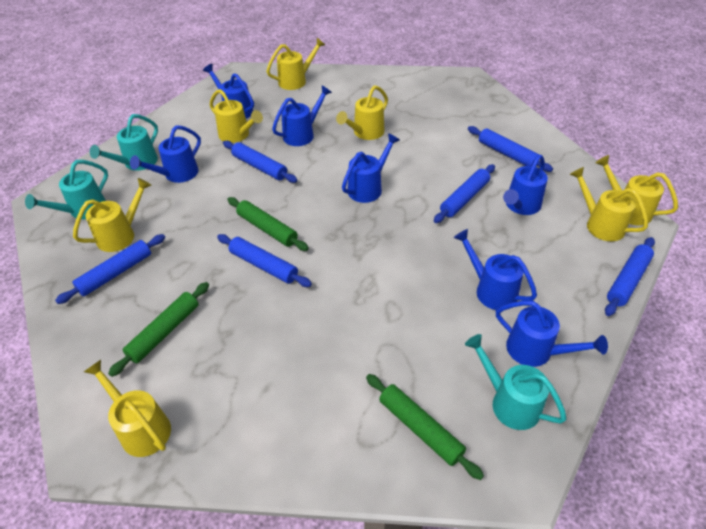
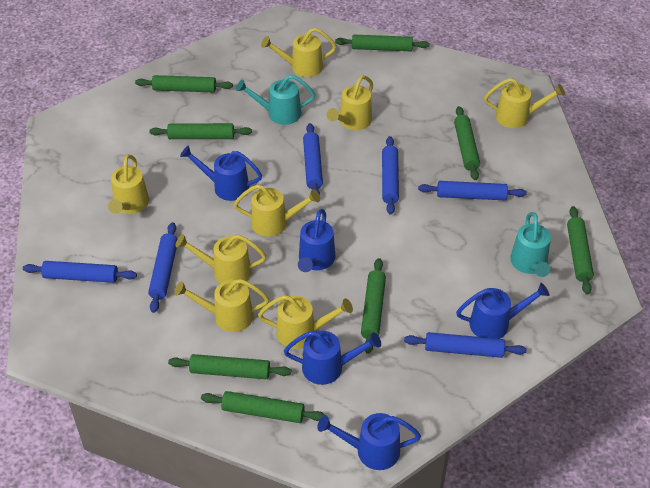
blue watering can: [130,125,201,183] [203,64,254,119] [272,86,332,146] [342,133,400,203] [454,229,537,310] [496,300,608,367] [503,155,548,215] = 7 -> [180,146,262,201] [284,331,381,385] [298,209,336,272] [317,413,421,470] [456,283,550,339] = 5
green rolling pin: [108,282,209,377] [227,197,309,251] [366,374,484,480] = 3 -> [135,75,233,92] [149,123,252,139] [168,354,291,379] [201,391,325,423] [335,35,430,51] [361,258,386,354] [454,106,480,180] [567,206,594,295] = 8
turquoise watering can: [25,160,108,219] [90,114,158,171] [465,334,567,430] = 3 -> [236,75,315,125] [510,212,551,277] = 2
yellow watering can: [73,178,152,252] [84,360,171,457] [210,89,263,143] [266,38,325,90] [336,85,388,140] [570,167,648,241] [596,155,678,226] = 7 -> [108,154,149,214] [174,279,269,332] [175,234,266,284] [234,184,320,237] [258,295,353,349] [261,28,336,77] [327,75,373,130] [484,78,565,128] = 8

